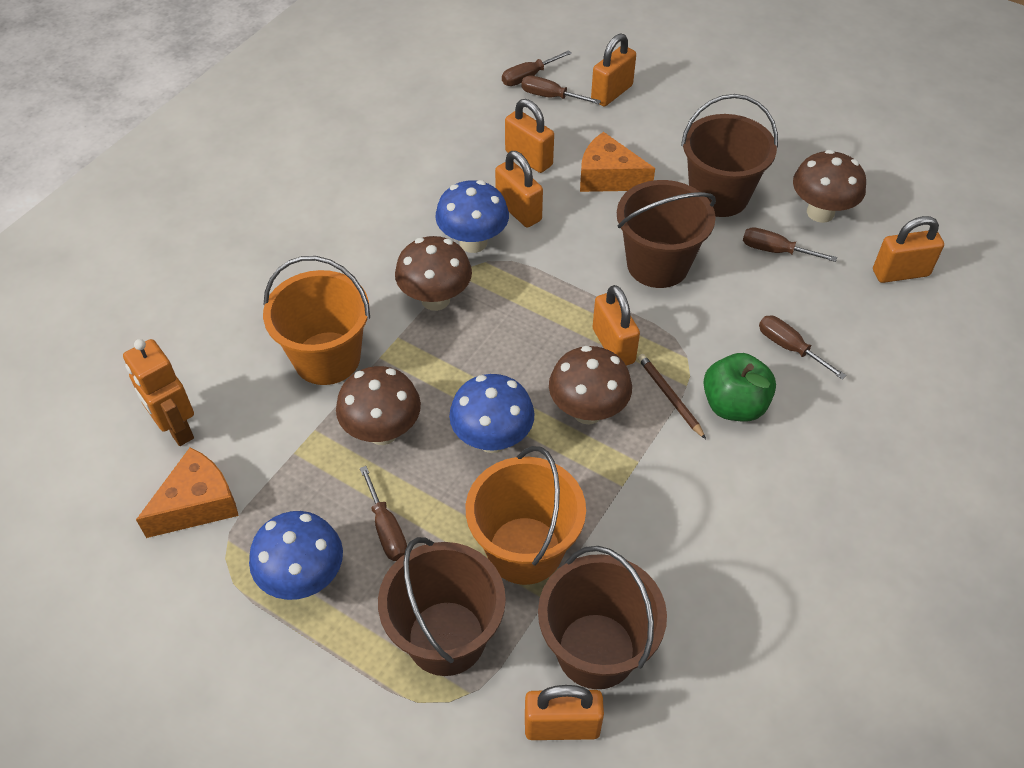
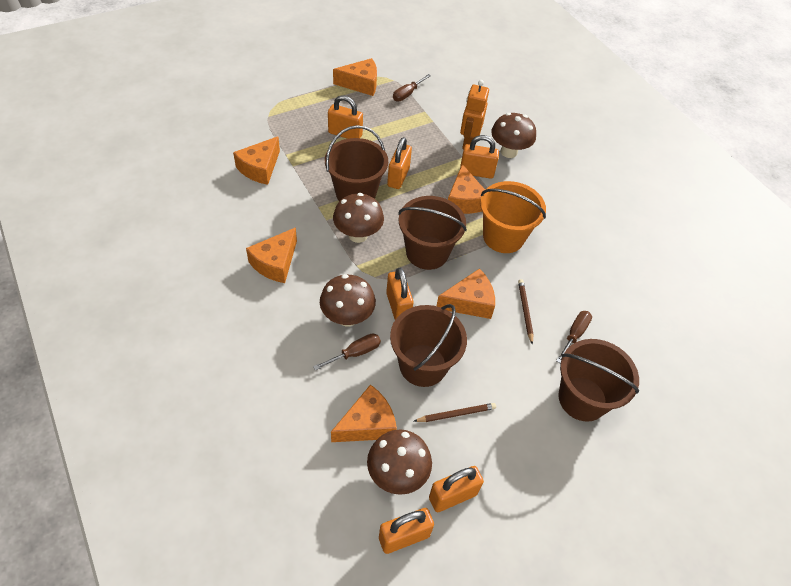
blue mushroom: [249,511,343,600] [435,180,509,253] [449,374,535,453] = 3 -> none = 0
brown pencil: [638,354,706,439] = 1 -> [414,403,496,422] [518,279,533,345] = 2
brown screwdriver: [360,466,407,561] [502,50,572,86] [521,75,601,104] [743,227,837,262] [759,316,846,379] = 5 -> [313,333,381,370] [393,74,431,101] [556,311,592,363] = 3
green apple: [703,353,776,422] = 1 -> none = 0
orange bucket: [263,256,370,385] [466,446,586,585] = 2 -> [480,181,546,253] = 1
orange cheese: [136,447,239,538] [580,132,655,192] = 2 -> [233,136,280,185] [246,227,297,283] [331,384,397,442] [333,58,377,96] [437,269,495,319] [448,164,485,214] = 6

